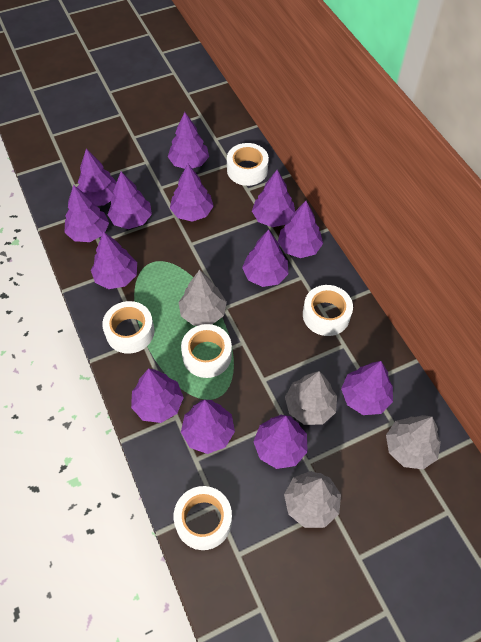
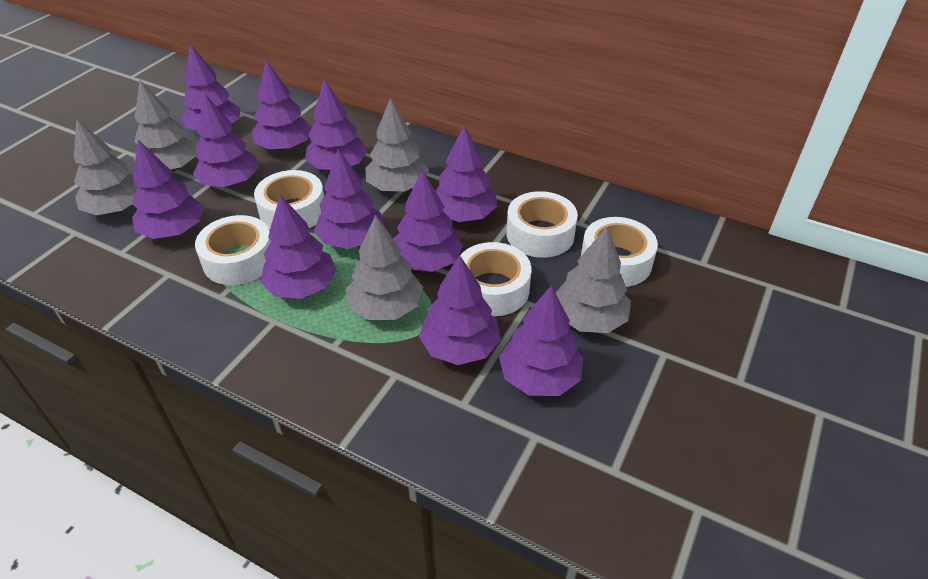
grey tree: [179,270,227,326] [284,471,341,528] [285,371,337,425] [386,415,441,469] = 4 -> [74,118,138,215] [133,80,197,172] [347,215,423,320] [365,98,429,192] [556,227,631,333] = 5
purple tree: [64,185,109,242] [77,149,117,206] [91,232,137,289] [108,171,152,229] [131,368,184,423] [168,112,209,169] [170,164,214,222] [181,400,235,454] [242,229,289,287] [252,170,295,227] [253,415,308,469] [278,201,323,258] [341,361,393,415] = 13 -> [132,140,204,239] [181,44,241,131] [193,93,259,187] [252,60,312,151] [260,195,337,299] [305,79,367,170] [314,149,385,249] [393,170,463,272] [419,255,501,365] [436,125,497,222] [499,286,583,396] = 11

